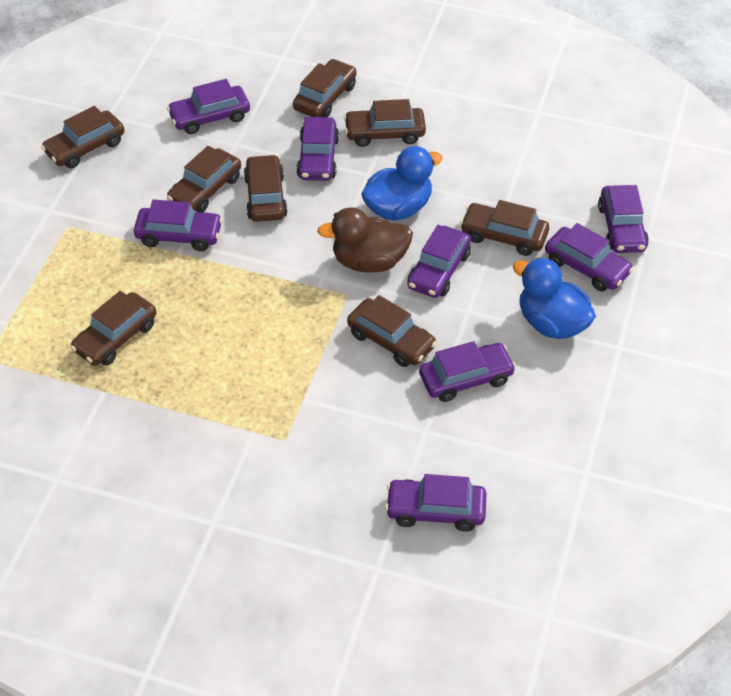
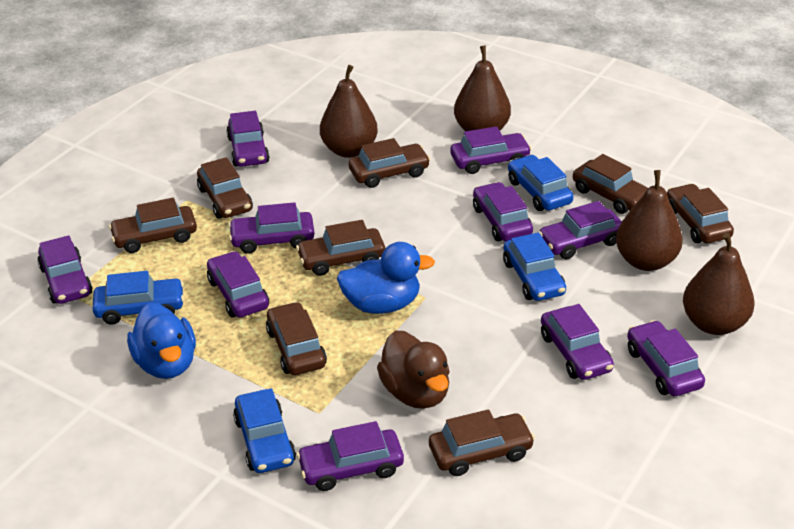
blue car: none = 0 -> [93,271,184,325] [233,388,296,473] [503,232,566,301] [508,155,574,211] = 4
brown pear: none = 0 -> [320,65,378,158] [454,46,511,131] [616,170,683,271] [683,233,754,335] = 4
purple car: [134,199,223,251] [167,79,250,134] [296,117,339,181] [385,474,487,532] [407,225,471,298] [419,341,516,402] [545,223,633,292] [598,185,649,253] = 8 -> [38,235,93,304] [207,251,269,318] [226,111,270,167] [228,202,315,254] [296,421,404,491] [450,126,532,174] [473,182,533,242] [539,201,622,259] [541,304,614,380] [627,320,705,396] = 10

